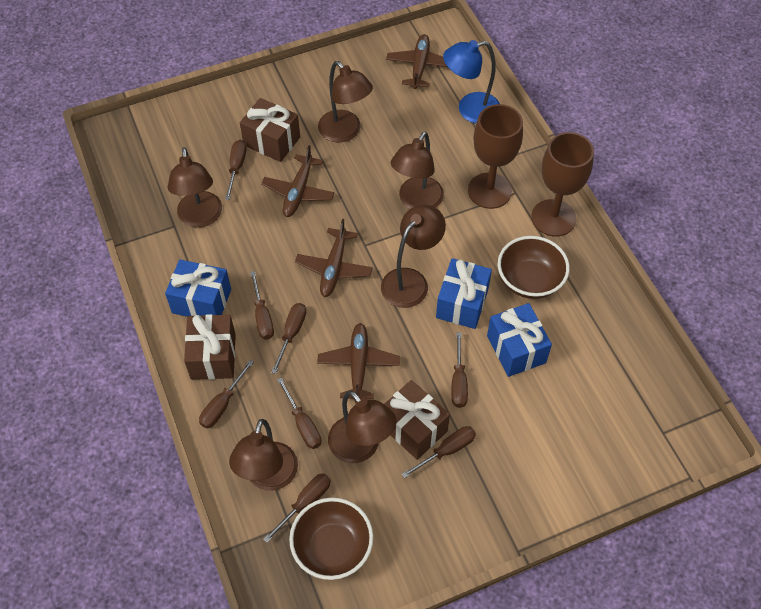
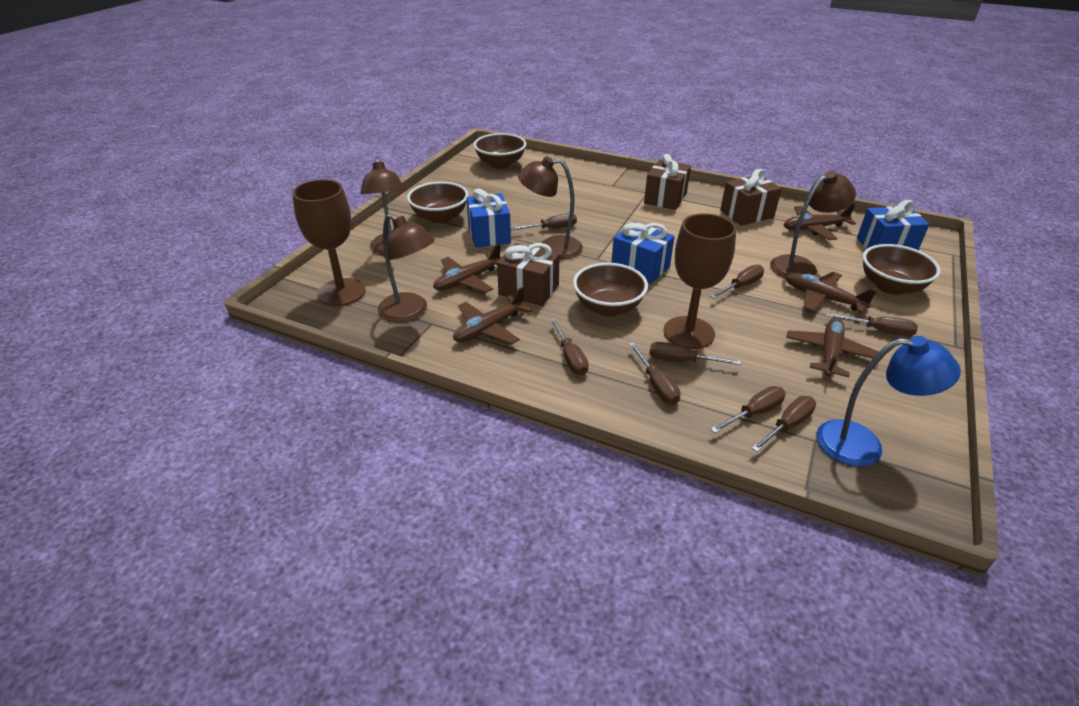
brown bowl: [289,498,373,580] [498,236,570,299] = 2 -> [407,182,468,224] [473,133,526,169] [573,263,648,316] [862,244,941,295] = 4
brown lamp: [168,147,222,227] [229,419,298,491] [318,61,373,142] [328,391,397,463] [381,205,446,308] [391,132,444,209] = 6 -> [360,157,405,255] [378,213,435,322] [518,157,583,259] [770,171,856,278] = 4
brown plane: [261,145,335,217] [295,219,373,297] [317,323,400,402] [386,34,447,89] = 4 -> [433,243,501,293] [453,287,532,345] [784,203,856,240] [785,272,877,313] [786,317,879,377] = 5

